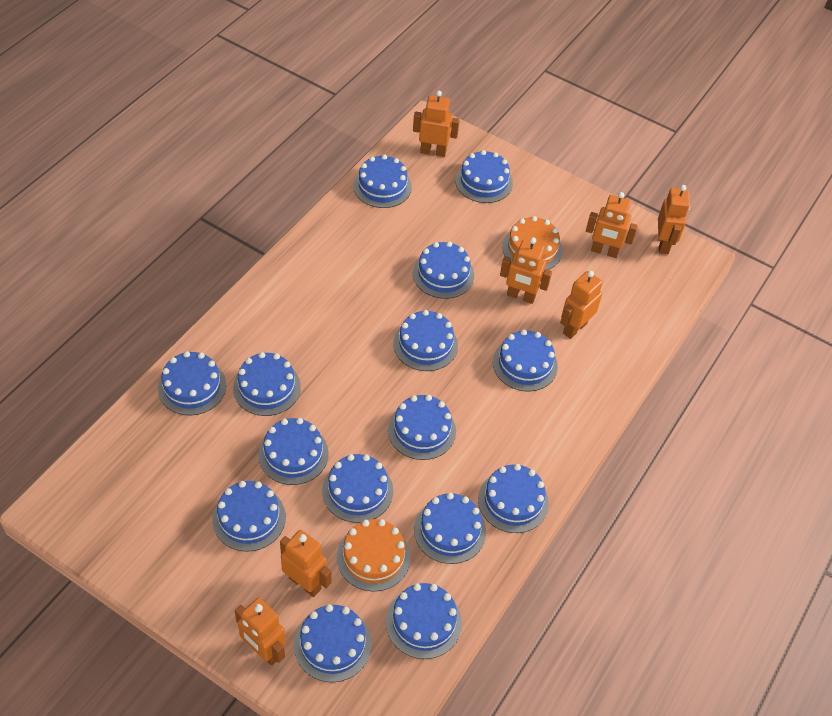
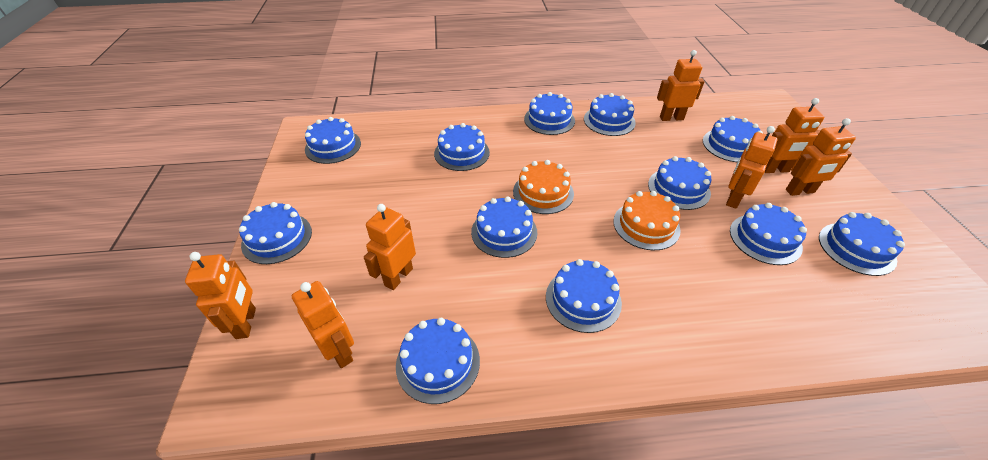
blue cake: [158,351,226,415] [212,481,286,552] [233,352,301,416] [258,418,329,485] [294,604,372,682] [322,454,393,523] [353,154,412,208] [386,583,462,659] [388,395,456,460] [393,310,458,371] [413,241,474,299] [414,493,486,564] [455,150,513,203] [478,464,549,533] [493,329,558,391] = 15 -> [239,202,312,264] [305,117,361,164] [396,318,480,404] [434,123,490,171] [471,197,537,258] [524,92,575,135] [546,259,622,333] [584,93,636,136] [648,156,712,210] [703,116,763,162] [730,203,807,265] [819,212,905,276] = 12

